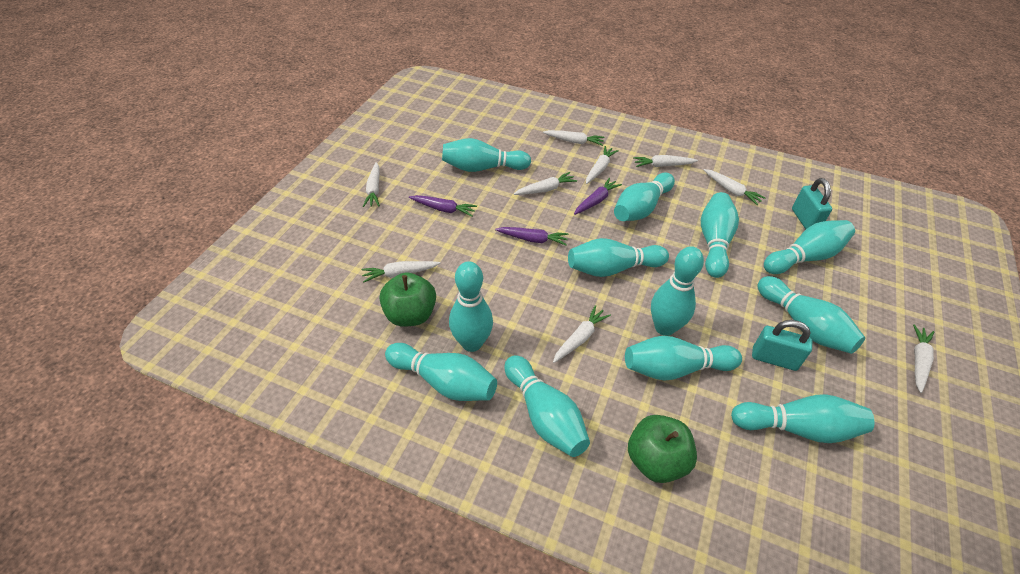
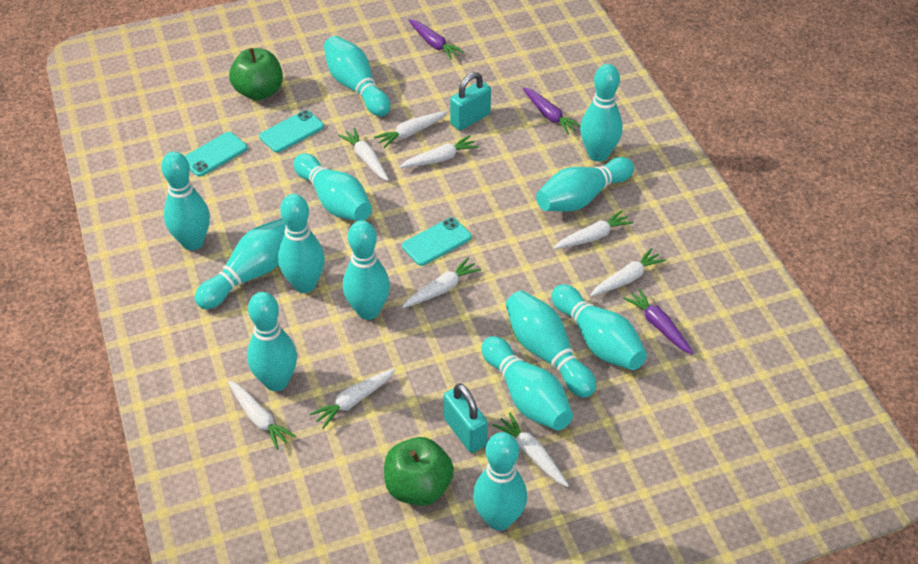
turquoise bowling pin: [385,343,497,401] [442,138,531,172] [449,261,493,352] [504,355,590,457] [568,238,669,277] [614,173,675,221] [625,336,742,381] [651,246,704,336] [701,192,739,278] [731,394,874,443] [757,276,865,354] [764,220,855,274] = 12 -> [161,151,210,250] [195,218,286,309] [247,292,297,391] [278,194,325,293] [294,154,372,221] [324,36,390,117] [343,220,390,320] [473,432,527,531] [482,336,573,431] [506,290,596,398] [536,157,634,212] [551,284,647,370] [580,64,622,162] = 13
turquoise phone: none = 0 -> [185,132,247,177] [259,110,324,153] [402,217,472,266] = 3

